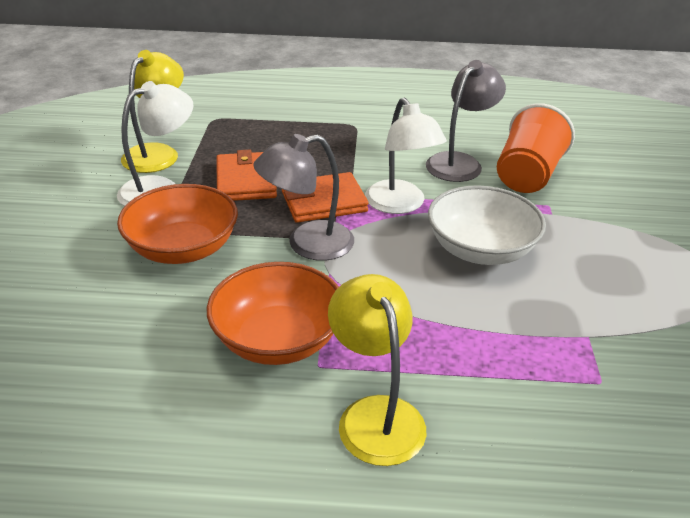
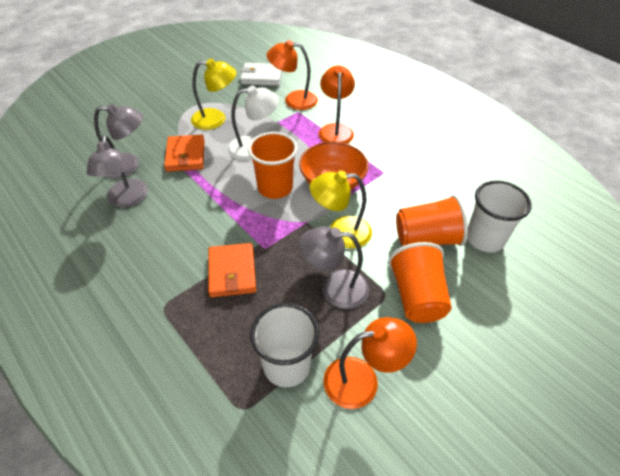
grey lamp: [253,134,354,261] [426,60,506,182] = 2 -> [87,135,148,208] [94,103,143,179] [299,226,369,309] = 3
orange bowl: [117,184,238,264] [207,262,339,365] = 2 -> [299,142,369,189] = 1
orange cup: [497,103,575,193] = 1 -> [248,132,298,199] [388,242,452,323] [396,195,468,246] = 3
orange lamp: none = 0 -> [267,40,318,110] [319,66,355,144] [323,317,417,409] = 3
white bowl: [428,185,546,265] = 1 -> none = 0
white cup: none = 0 -> [250,303,319,387] [467,181,532,252] = 2
white lamp: [117,81,193,206] [365,98,447,214] = 2 -> [227,85,279,160] = 1
white wallet: none = 0 -> [241,63,282,86] = 1

